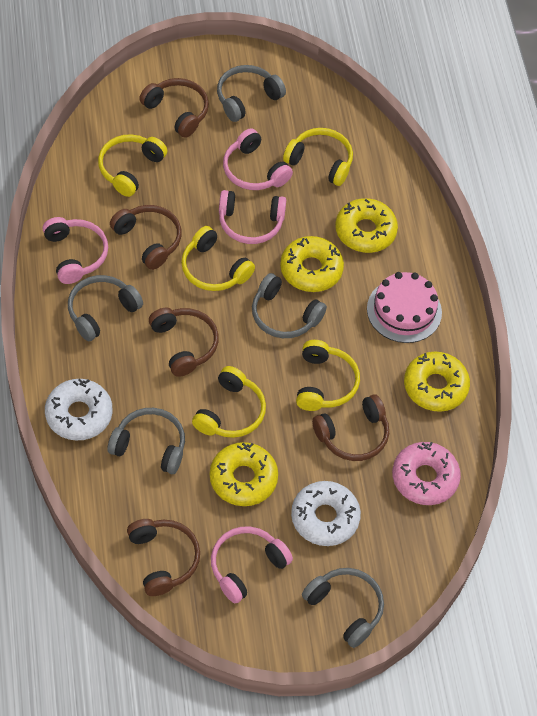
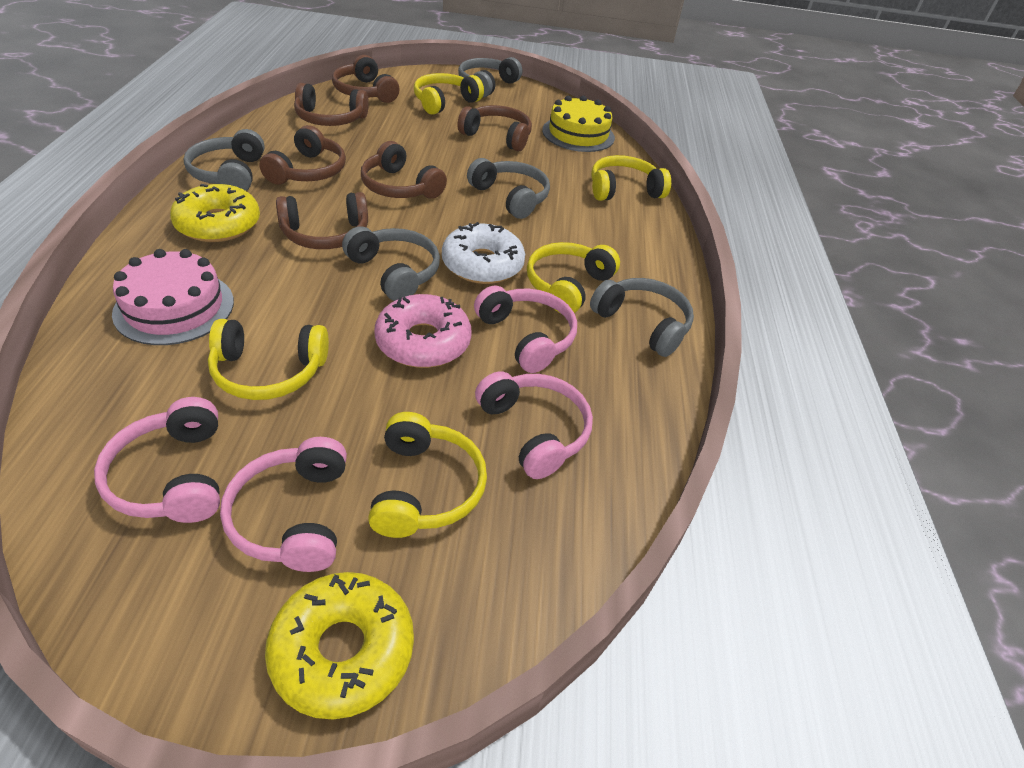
brown headphones: [110,205,182,270] [127,519,200,596] [139,78,209,138] [149,308,219,377] [312,394,389,461] = 5 -> [259,125,346,185] [276,192,368,249] [294,83,369,126] [332,55,400,103] [361,141,447,199] [457,105,532,151] = 6
white donut: [45,379,113,441] [291,481,361,546] = 2 -> [442,222,525,284] = 1
yellow cake: none = 0 -> [542,96,615,152] = 1
yellow donut: [210,442,278,506] [280,236,344,292] [335,198,398,253] [404,352,470,412] = 4 -> [170,184,260,242] [265,572,414,719] = 2

